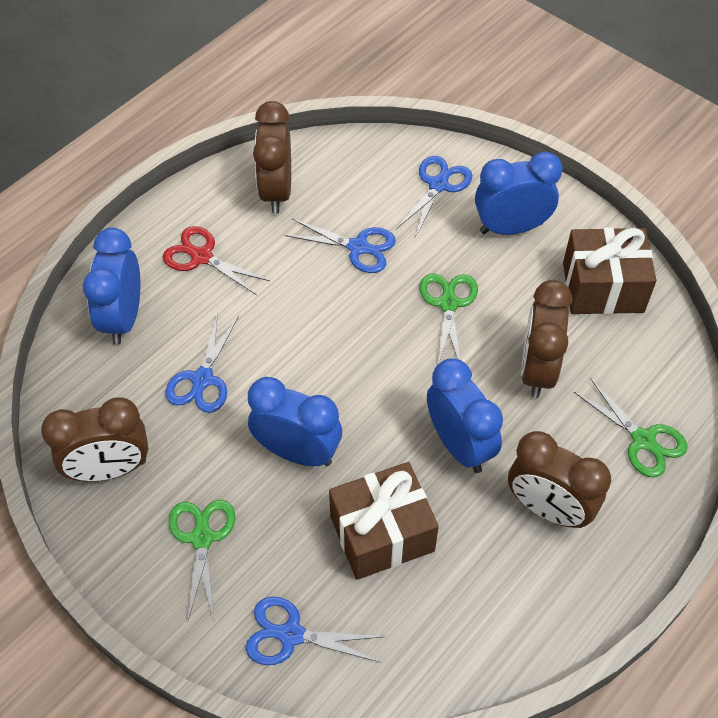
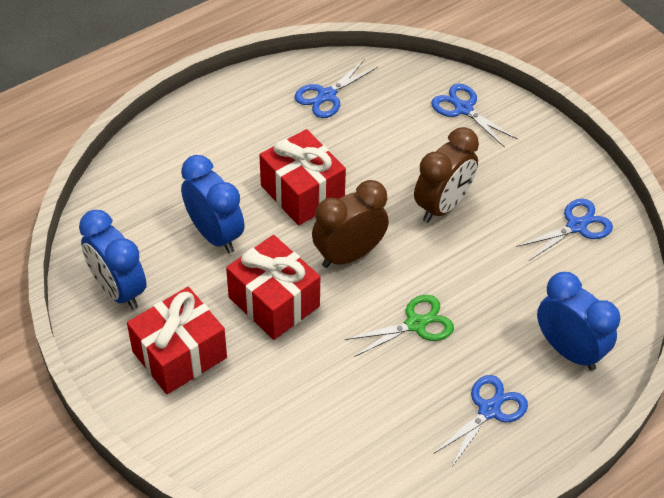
blue clock: [83,228,140,345] [248,377,342,466] [427,359,503,473] [475,152,563,235] = 4 -> [79,210,147,310] [181,155,244,253] [537,272,620,371] = 3
brown clock: [41,397,148,482] [253,101,291,214] [508,431,611,528] [521,280,572,398] = 4 -> [312,180,389,268] [414,127,479,223] = 2
brown gift: [329,462,439,580] [563,227,657,314] = 2 -> none = 0
green scissors: [168,500,235,623] [419,273,478,364] [574,378,688,478] = 3 -> [345,295,454,357] = 1
red gift: none = 0 -> [127,287,227,394] [226,235,320,340] [259,129,346,225] = 3
red scissors: [163,226,270,295] = 1 -> none = 0

